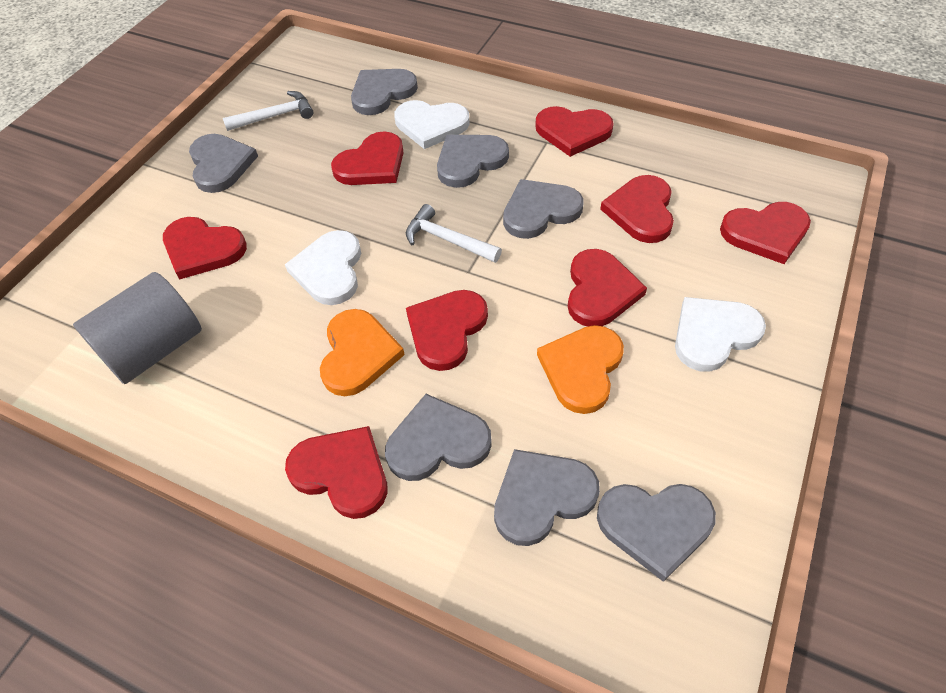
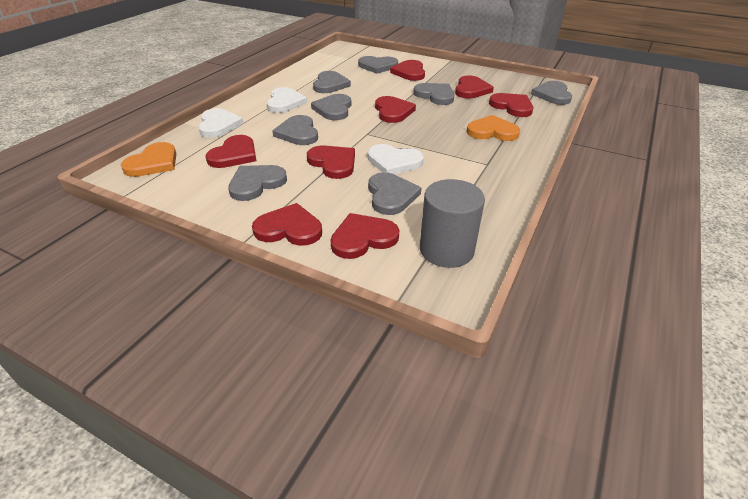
grey heart: [189,134,258,193] [351,69,418,115] [385,394,492,481] [437,135,509,188] [494,449,600,546] [503,179,583,239] [597,484,716,582] = 7 -> [228,165,287,201] [272,115,318,145] [311,94,351,120] [313,71,351,93] [358,56,398,74] [368,172,421,215] [413,83,454,105] [531,81,572,105] = 8
white hammer: [223,91,314,131] [406,204,502,263] = 2 -> none = 0

